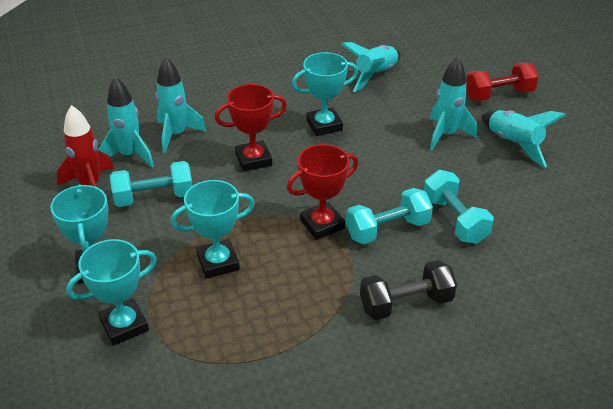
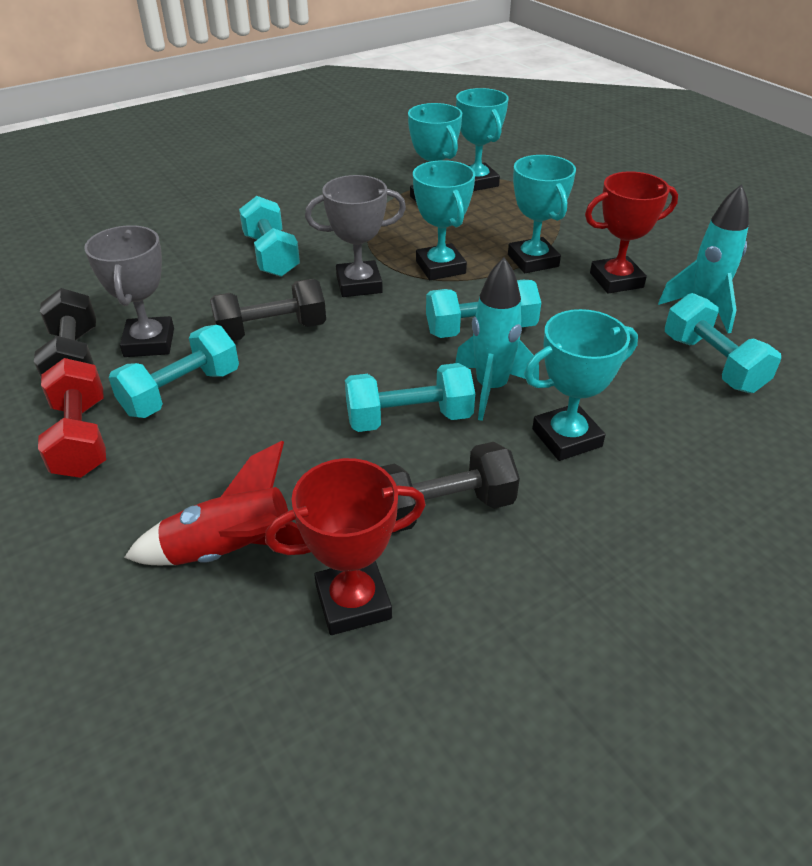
black dumbbell: [360,260,457,320] = 1 -> [34,288,96,378] [210,279,326,341] [381,442,520,533] = 3
grey trophy: none = 0 -> [84,225,174,357] [305,175,406,297] = 2
turquoise dumbbell: [110,161,193,207] [346,188,433,244] [424,170,494,244] = 3 -> [109,325,239,418] [239,196,300,277] [345,363,475,432] [426,280,541,338] [665,293,781,393] = 5
turquoise rocket: [98,77,154,168] [156,57,207,153] [341,42,401,92] [430,57,477,150] [481,110,566,167] = 5 -> [455,257,539,421] [658,184,749,333] = 2
turquoise trophy: [50,184,108,283] [66,239,157,346] [170,180,255,279] [292,52,358,136] = 4 -> [408,103,462,201] [413,160,475,280] [456,88,509,191] [508,155,576,273] [524,309,638,461] = 5

